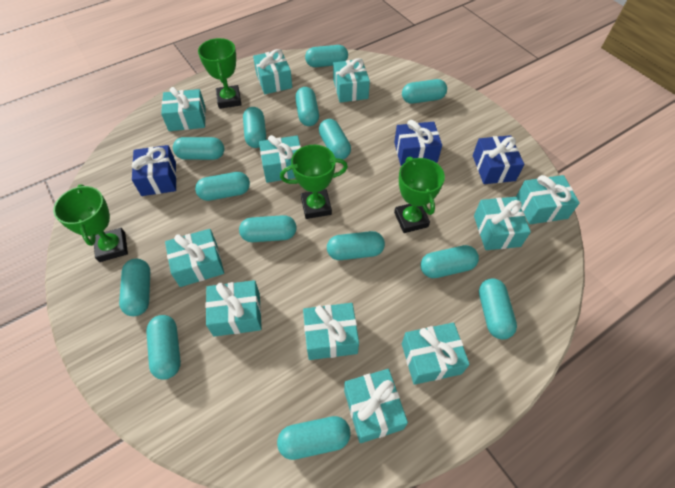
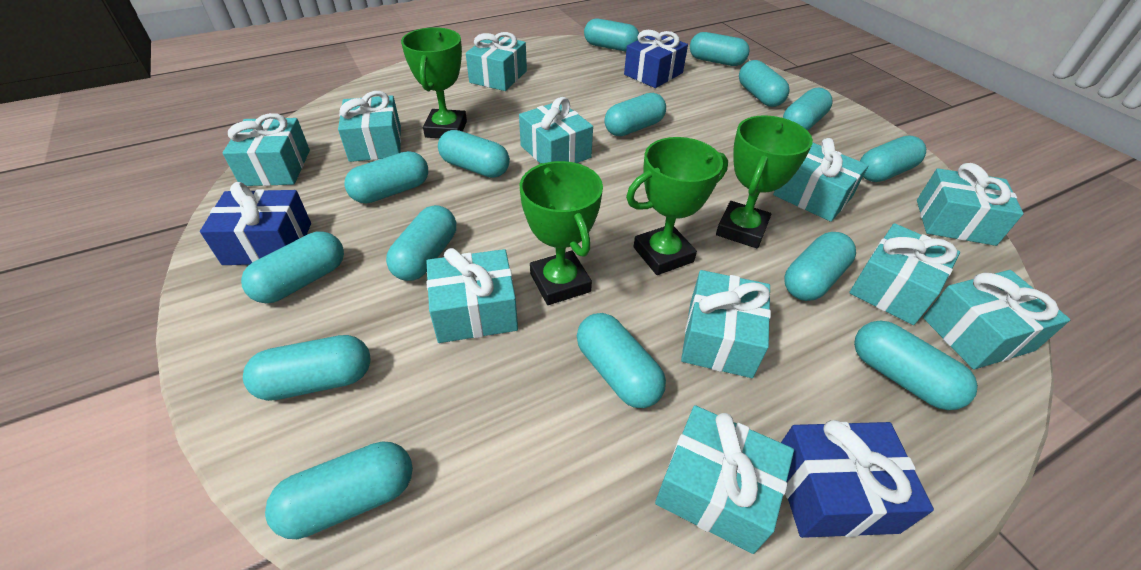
turquoise capsule: [119,259,150,316] [146,315,181,380] [173,137,224,160] [195,172,250,201] [239,215,297,242] [243,107,266,148] [277,416,351,460] [295,87,319,126] [305,45,348,67] [319,119,351,159] [327,231,385,260] [402,79,447,104] [420,245,479,278] [479,279,517,340] = 14 -> [241,231,344,303] [243,335,371,401] [265,441,413,539] [344,151,428,203] [386,205,456,281] [438,130,510,178] [577,313,666,408] [584,19,639,51] [604,93,666,136] [690,32,750,66] [739,60,790,107] [783,87,833,131] [784,232,856,301] [854,321,978,410] [860,136,926,182] = 15

